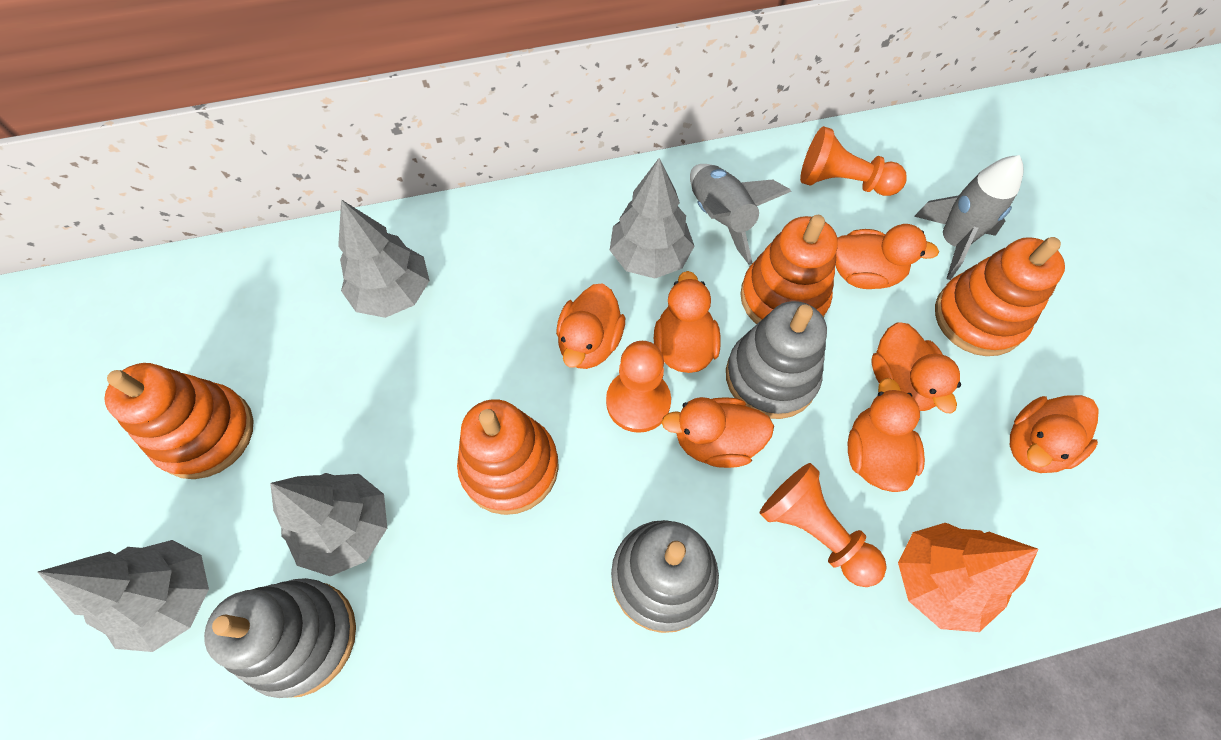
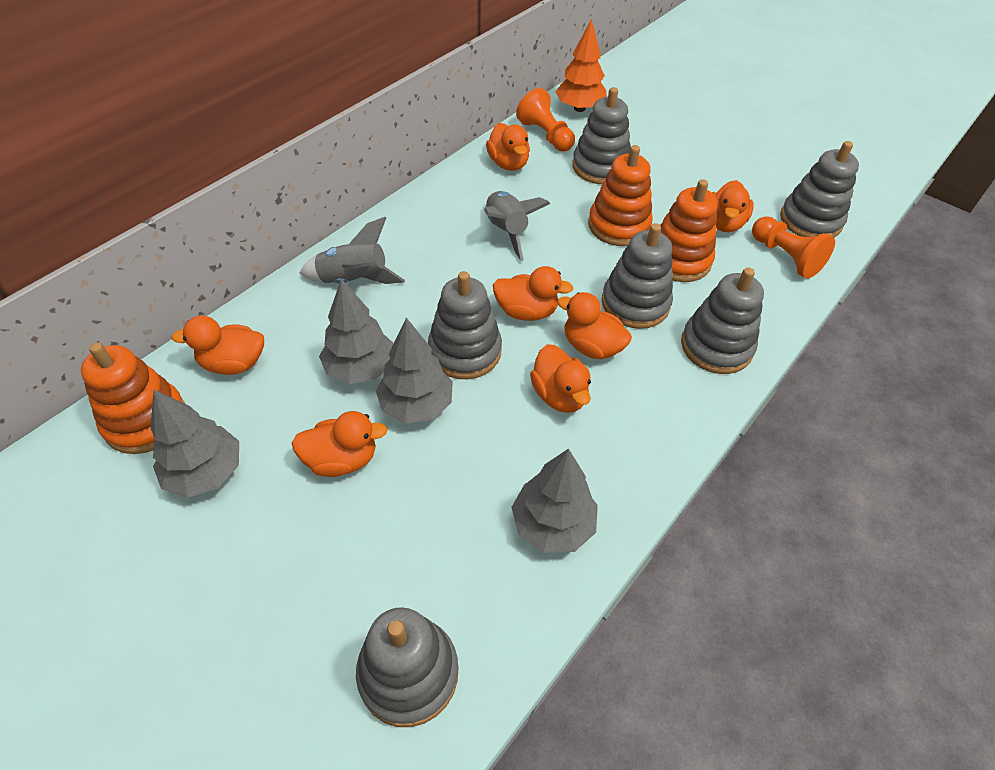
grey stacking toy: [204,578,356,698] [611,520,719,633] [726,301,827,419] = 3 -> [356,607,458,727] [428,271,502,379] [572,87,631,184] [602,223,673,329] [681,268,764,374] [780,141,859,237] = 6
orange pawn: [606,341,671,433] [760,463,887,587] [800,126,907,196] = 3 -> [516,88,575,151] [752,216,835,279] = 2
orange stacking toy: [104,363,254,479] [457,399,559,515] [740,215,838,324] [935,237,1065,356] = 4 -> [81,342,185,454] [588,145,653,246] [660,179,718,282] = 3

